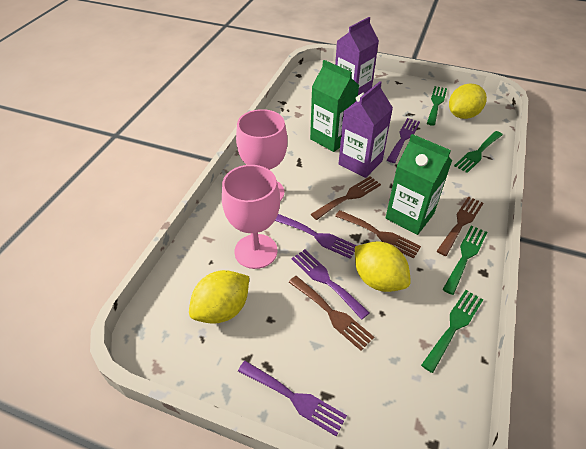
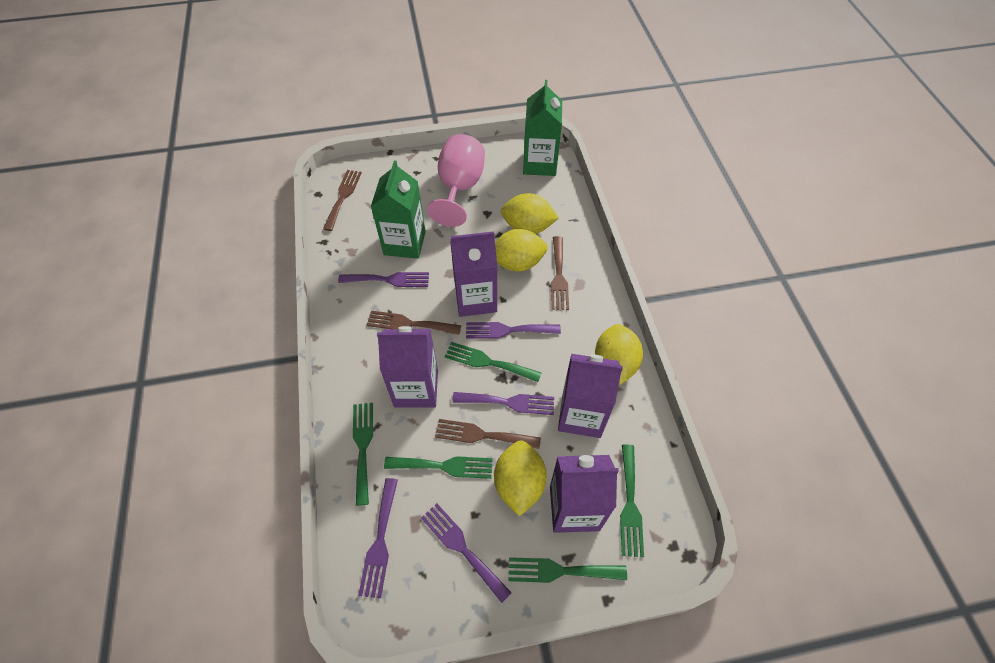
green fork: [421,290,483,373] [427,86,447,126] [443,226,487,295] [454,131,503,173] = 4 -> [353,403,373,506] [384,456,493,479] [445,342,541,382] [508,557,627,583] [620,444,644,557] = 5
pink goblet: [222,165,280,269] [236,109,288,201] = 2 -> [427,134,485,227] = 1
purple carton: [335,17,379,95] [339,81,393,178] = 2 -> [377,326,438,408] [450,231,497,317] [550,455,619,533] [558,354,623,438] = 4
purple fork: [238,361,347,436] [275,214,357,259] [291,249,370,320] [387,118,420,163] = 4 -> [338,272,429,287] [358,478,398,598] [421,503,512,603] [452,392,554,415] [466,322,561,338] = 5
yellow lemon: [189,270,249,324] [355,242,411,292] [449,84,487,119] = 3 -> [494,441,547,516] [495,229,548,272] [501,193,559,234] [595,324,643,385] = 4

